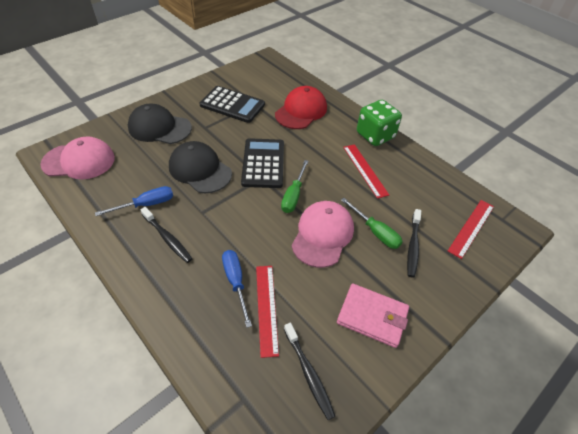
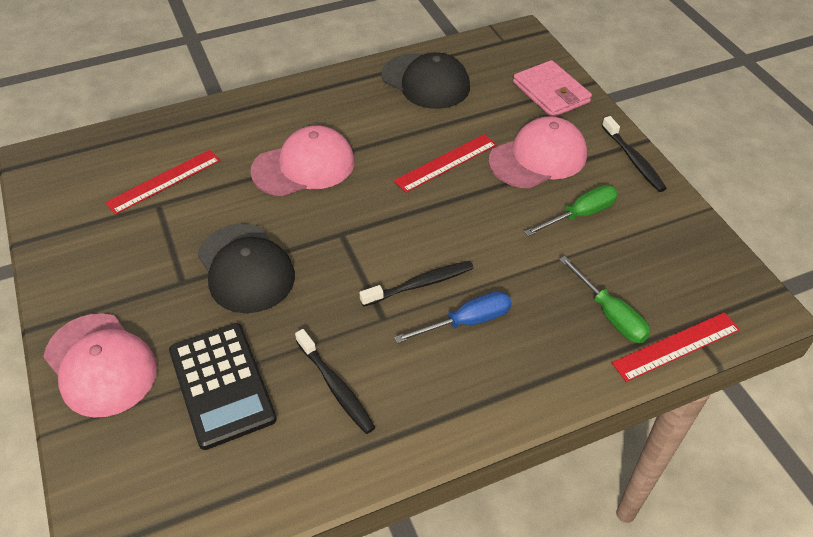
black calculator: [199,86,265,123] [241,138,284,188] = 2 -> [169,323,277,450] = 1
blue screwdriver: [95,186,173,216] [222,250,252,328] = 2 -> [394,291,512,343] = 1
green dice: [357,100,402,146] = 1 -> none = 0
pink cap: [40,137,115,179] [292,201,354,268] = 2 -> [43,313,157,418] [250,125,355,196] [489,116,587,188] = 3
red cap: [275,86,327,129] = 1 -> none = 0

